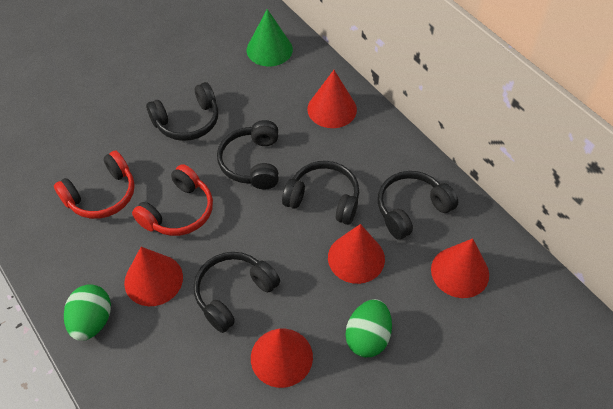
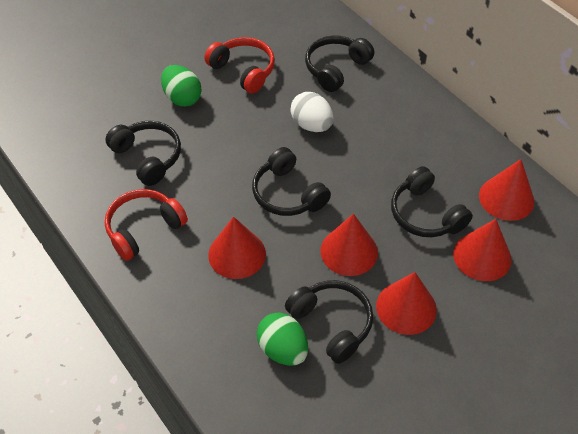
green cone: [246,9,293,66] = 1 -> none = 0
white egg: none = 0 -> [290,92,333,132] = 1

